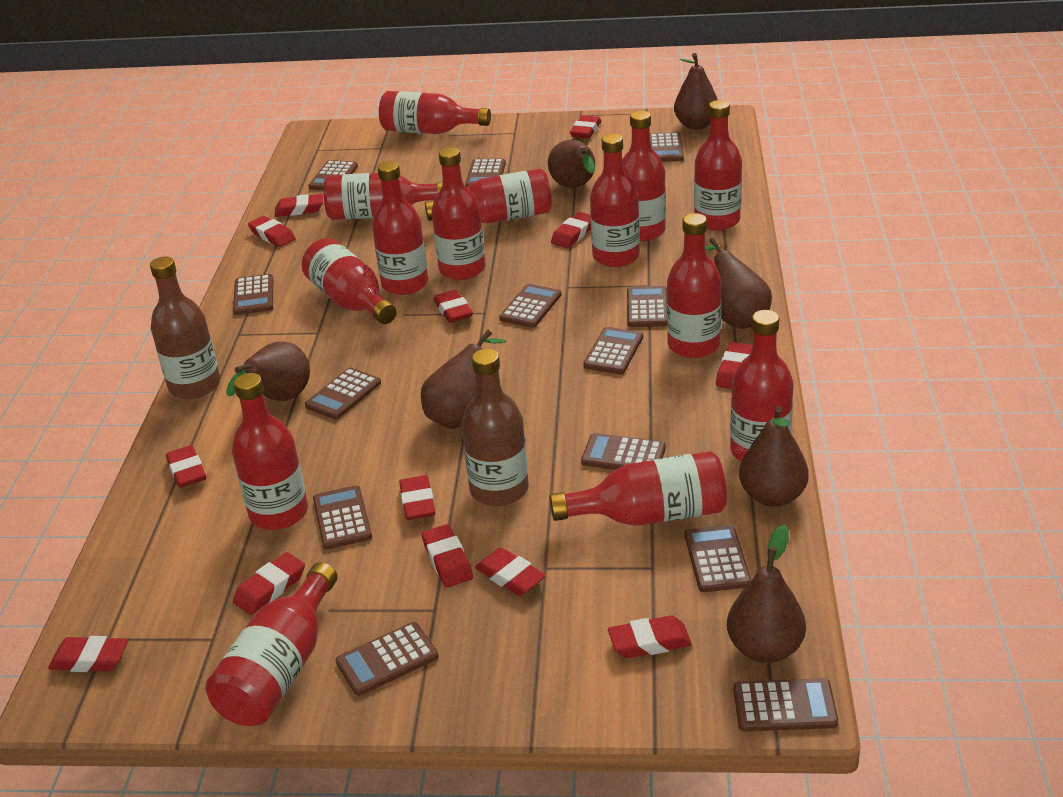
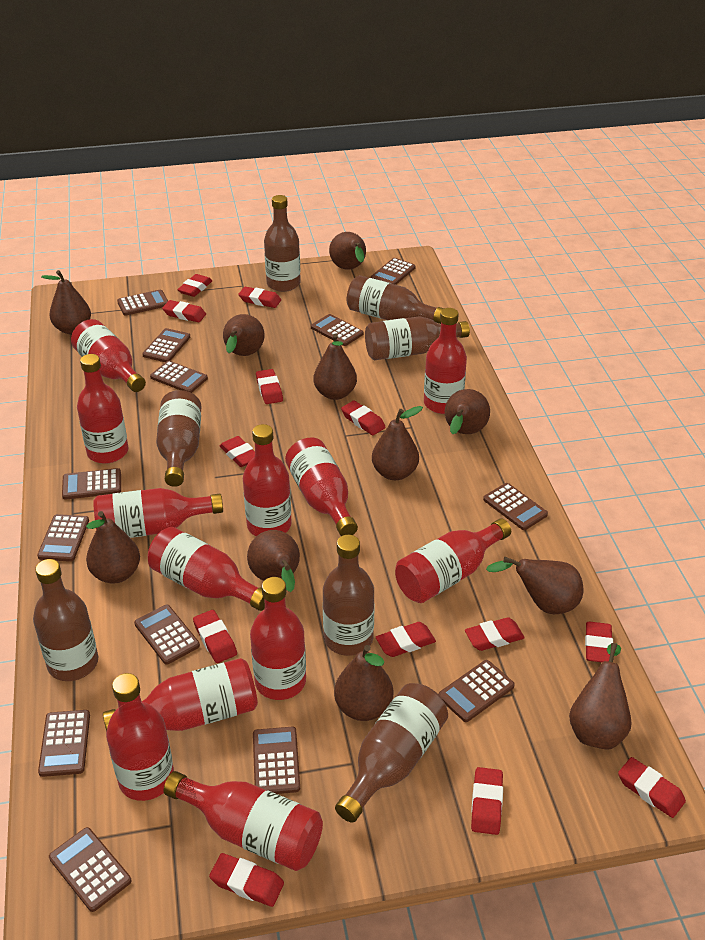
brown bottle: [150,256,220,399] [462,349,529,506] = 2 -> [33,559,98,681] [156,390,201,487] [264,195,301,292] [323,535,374,656] [335,683,448,823] [347,275,444,324] [365,316,470,361] = 7
brown pear: [226,341,310,401] [421,330,506,429] [548,140,595,188] [674,53,718,130] [705,237,772,329] [727,524,806,663] [739,406,809,507] = 7 -> [41,270,91,334] [86,511,140,584] [223,314,264,356] [247,530,300,592] [314,333,357,400] [329,232,366,270] [334,645,393,721] [372,406,423,480] [445,389,490,434] [486,557,584,614] [569,643,632,750] = 11
red bottle: [205,562,338,726] [232,373,308,530] [302,238,397,324] [323,173,443,220] [372,161,428,295] [379,91,491,134] [425,169,552,224] [432,147,486,280] [549,451,727,526] [590,134,640,267] [622,111,666,241] [667,213,722,358] [694,100,742,231] [730,310,794,462] = 14 -> [71,319,146,392] [77,354,128,464] [93,488,223,538] [103,658,258,732] [106,673,174,801] [148,527,265,611] [164,771,323,871] [243,424,292,536] [250,577,306,700] [285,437,358,536] [395,518,511,603] [424,308,467,414] = 12

